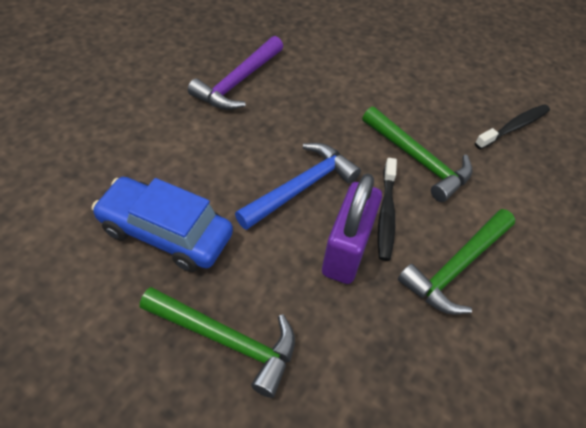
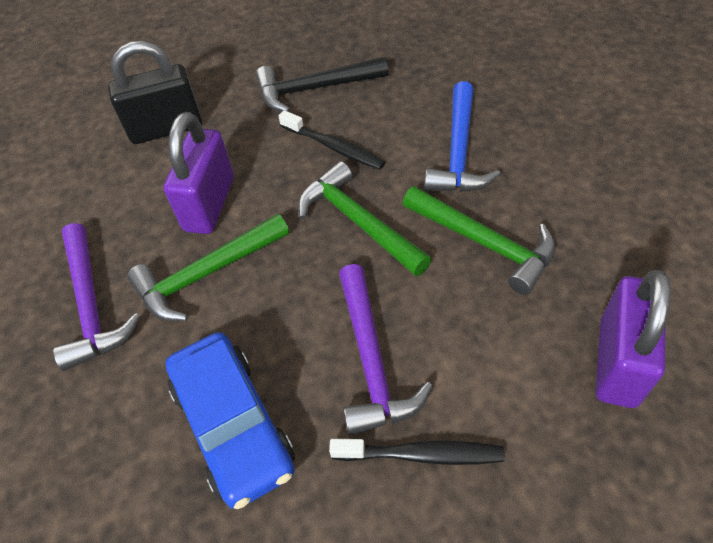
black hammer: none = 0 -> [255,57,389,112] = 1
black padlock: none = 0 -> [108,41,202,144] = 1
purple hammer: [188,36,283,110] = 1 -> [53,223,140,371] [339,264,433,436] = 2
purple padlock: [322,173,382,284] = 1 -> [164,112,234,234] [596,270,671,408] = 2

